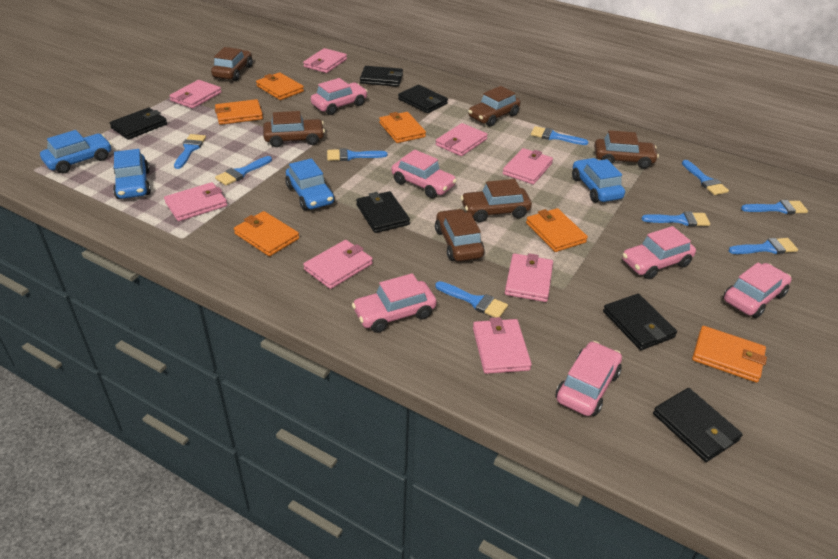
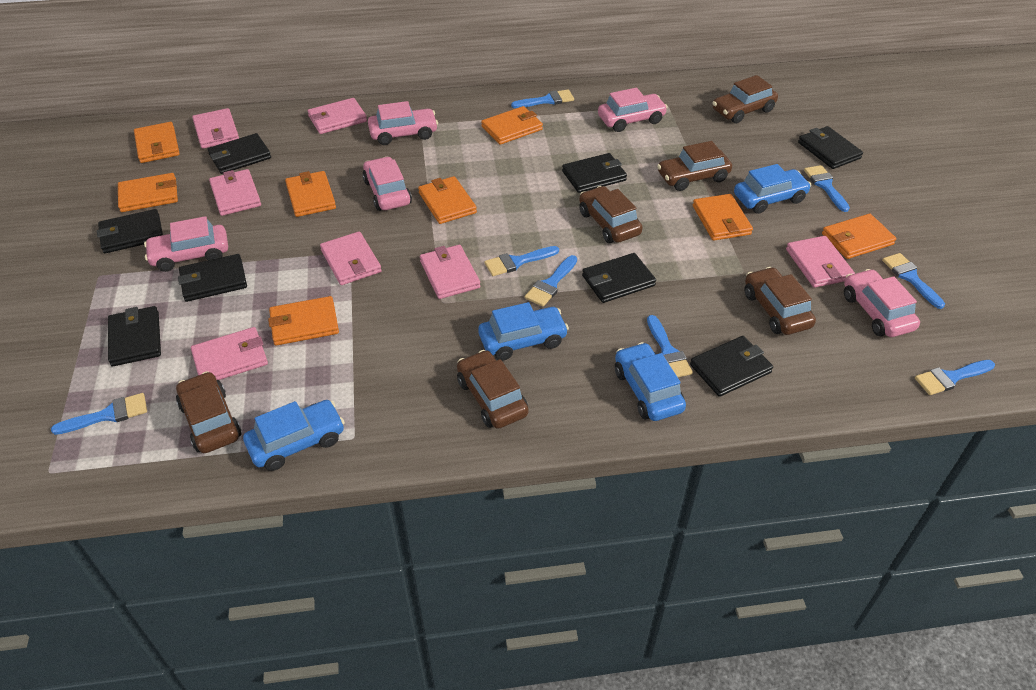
black wallet: [110,108,167,140] [356,191,410,233] [360,66,403,87] [398,85,448,113] [603,294,677,350] [653,388,743,462] = 6 -> [97,209,163,253] [108,306,161,366] [178,254,247,302] [208,133,271,174] [562,153,627,193] [582,253,656,303] [690,336,773,397] [798,126,863,169] = 8
blue brush: [174,134,206,169] [215,156,272,186] [327,148,388,161] [435,281,508,317] [531,126,589,145] [641,211,710,226] [682,160,729,195] [728,238,798,254] [741,200,808,214] = 9 -> [51,393,147,435] [485,246,559,276] [511,89,574,108] [525,255,577,307] [647,315,693,377] [804,165,850,212] [882,253,945,309] [915,360,995,395] = 8
orange wallet: [215,99,263,125] [234,211,299,256] [256,72,304,100] [379,112,426,143] [526,208,588,252] [692,326,767,383] = 6 -> [118,173,178,212] [134,122,180,163] [268,296,339,346] [285,171,336,217] [418,176,477,224] [481,106,543,145] [693,194,753,241] [822,214,896,259] = 8
pink car: [311,78,368,115] [352,273,437,333] [391,150,457,198] [555,341,622,416] [622,226,696,279] [723,263,792,318] = 6 -> [144,216,228,272] [362,157,412,211] [368,101,438,145] [598,88,668,132] [844,269,920,337] = 5
pink wallet: [164,182,227,221] [169,80,222,109] [303,48,347,73] [303,240,373,289] [436,123,488,156] [473,317,532,374] [503,148,553,185] [505,253,553,302] = 8 -> [191,327,268,380] [192,108,239,149] [209,169,261,216] [308,98,367,134] [320,231,382,285] [420,245,480,299] [786,236,855,288] = 7

